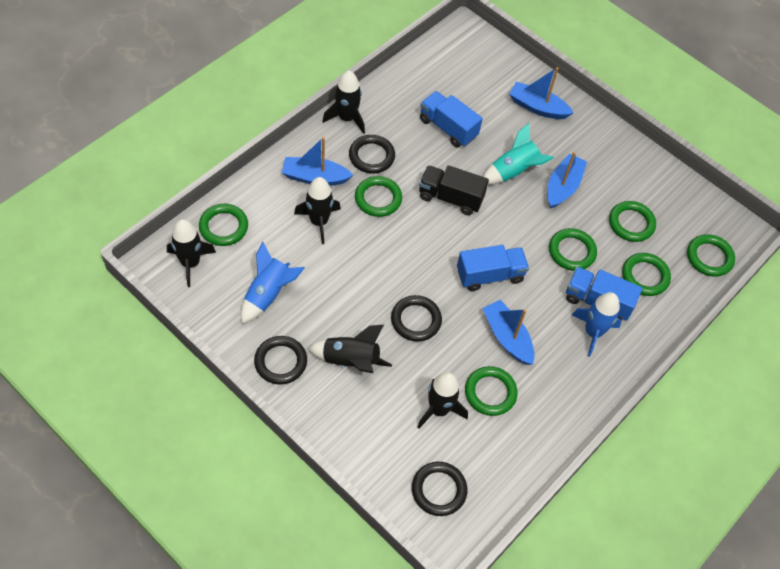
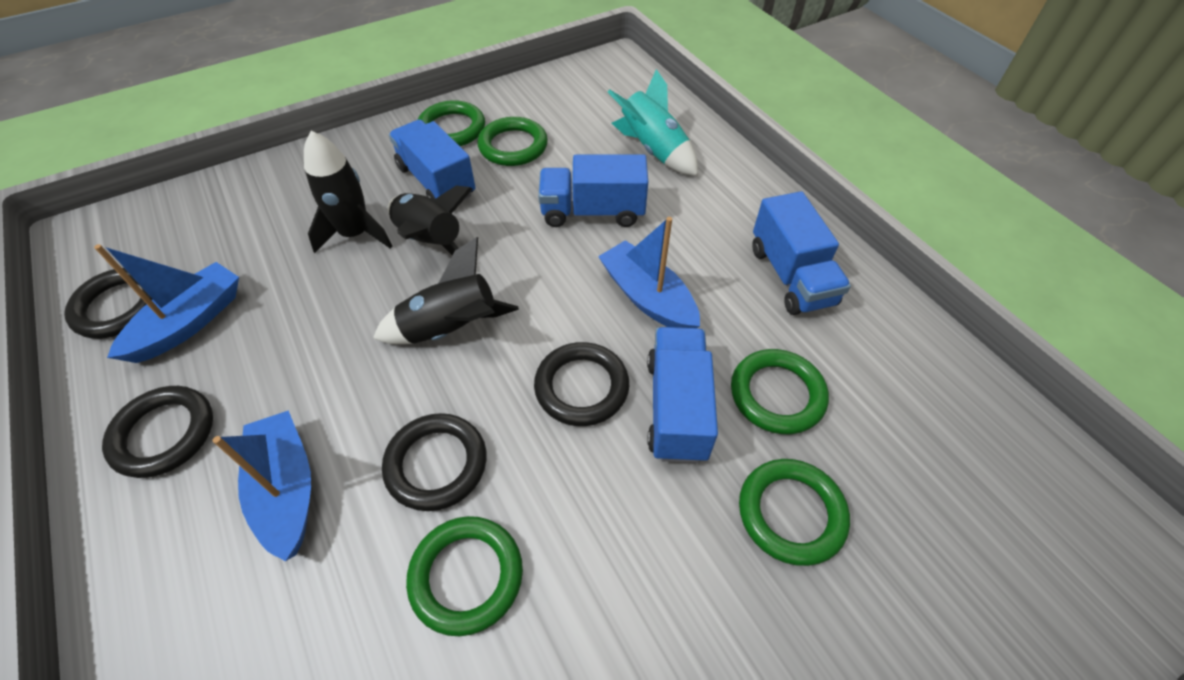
black rocket: [167,219,216,287] [294,177,341,244] [308,325,392,373] [322,71,365,134] [417,372,468,429] = 5 -> [304,131,392,253] [373,237,519,344] [388,186,473,255] = 3
black truck: [419,165,489,215] = 1 -> none = 0
blue boat: [282,137,353,186] [482,300,535,365] [509,67,573,119] [547,151,587,209] = 4 -> [94,244,239,363] [213,410,311,561] [598,217,700,328] = 3
blue rocket: [241,242,305,324] [572,292,621,357] = 2 -> none = 0
blue truck: [420,91,483,147] [457,245,529,291] [566,267,642,321] = 3 -> [389,120,475,200] [538,154,648,227] [647,327,718,463] [752,191,851,315] = 4
green ring: [199,204,248,246] [355,176,402,217] [465,366,518,416] [549,228,597,271] [609,201,656,242] [622,253,671,296] [687,234,735,277] = 7 -> [406,516,523,636] [418,100,485,146] [477,117,548,166] [731,349,829,434] [739,459,850,566] = 5

